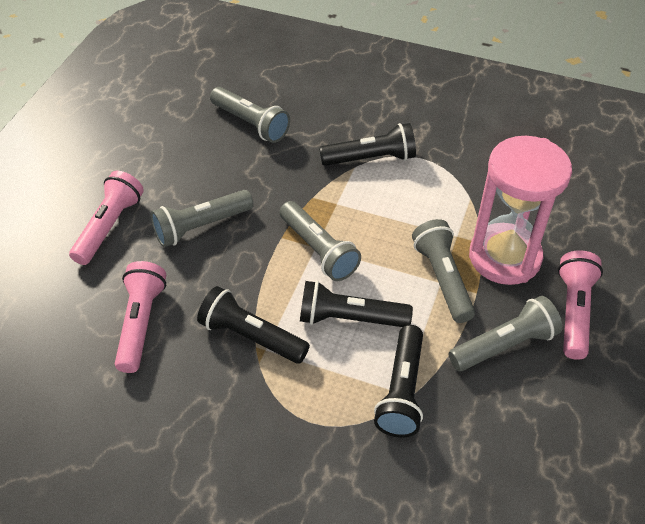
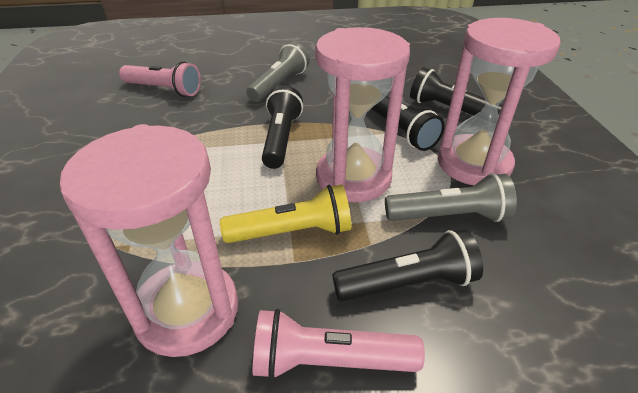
grey flashlight: [150,190,254,247] [210,87,290,143] [280,201,361,281] [412,219,475,323] [449,296,563,371] = 5 -> [246,42,310,102] [385,173,517,222] = 2
pink flashlight: [69,171,144,265] [115,261,166,373] [558,250,603,360] = 3 -> [119,61,201,97] [253,309,425,380] = 2
pink hourglass: [469,136,572,285] = 1 -> [60,124,238,357] [315,27,410,202] [438,18,561,185] = 3
yellow flashlight: none = 0 -> [220,184,351,243] = 1

